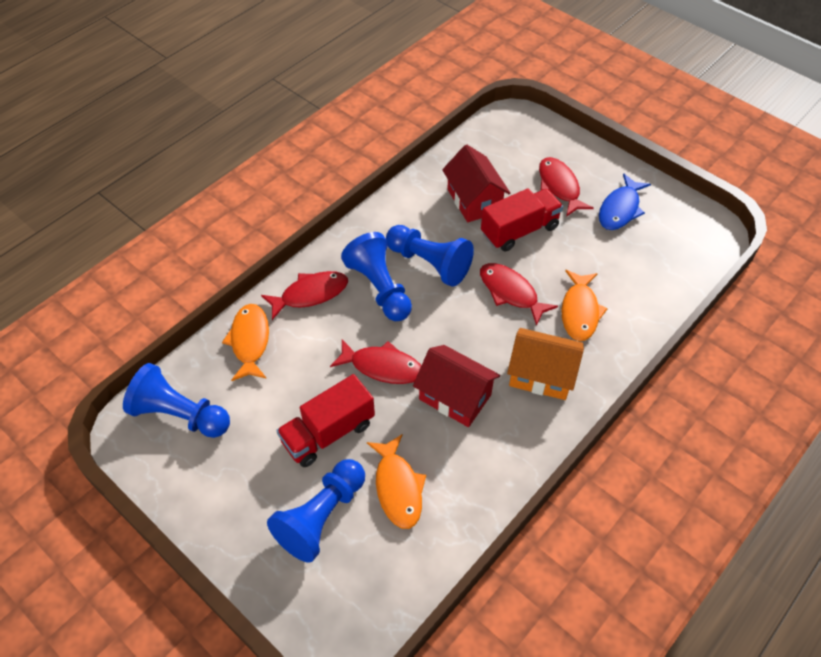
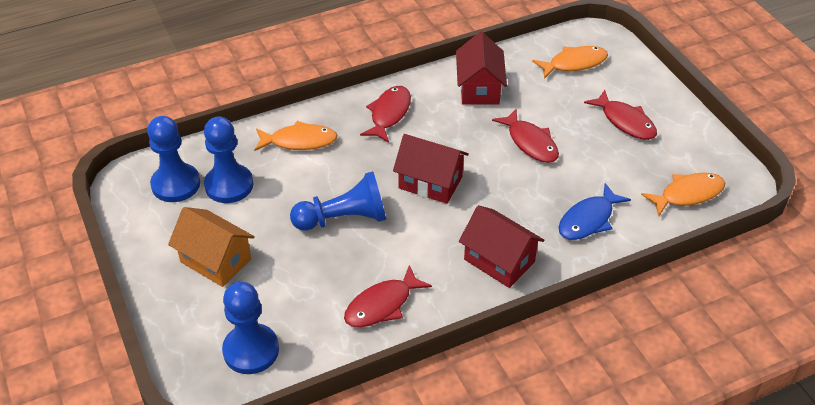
red house: [413,345,500,427] [442,145,511,222] = 2 -> [393,134,469,204] [456,32,507,105] [459,205,544,288] = 3
red truck: [276,374,375,467] [481,188,563,251] = 2 -> none = 0

